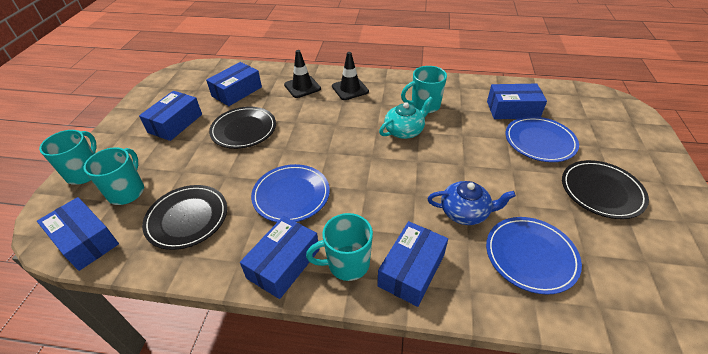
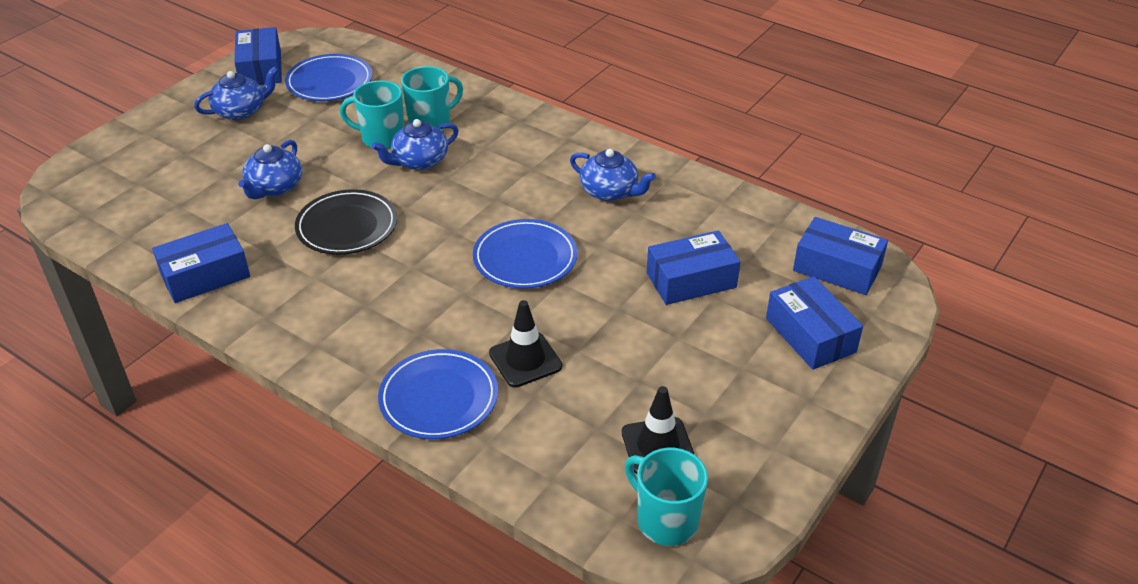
black plate: [142,185,227,250] [209,107,276,149] [562,160,649,219] = 3 -> [295,189,397,255] = 1
blue box: [37,197,119,271] [139,91,202,141] [206,62,262,106] [240,216,319,299] [377,221,448,307] [487,84,547,119] = 6 -> [152,223,250,303] [234,27,282,85] [647,230,740,305] [766,276,863,370] [793,217,888,295] = 5
blue teapot: [427,181,516,225] = 1 -> [194,67,279,120] [238,140,302,199] [372,119,459,170] [570,149,656,201] = 4
turquoise mug: [39,130,97,185] [84,147,144,205] [306,213,373,281] [401,66,447,113] = 4 -> [340,80,404,149] [401,66,463,131] [625,448,708,546] = 3
turquoise teapot: [379,97,434,139] = 1 -> none = 0

